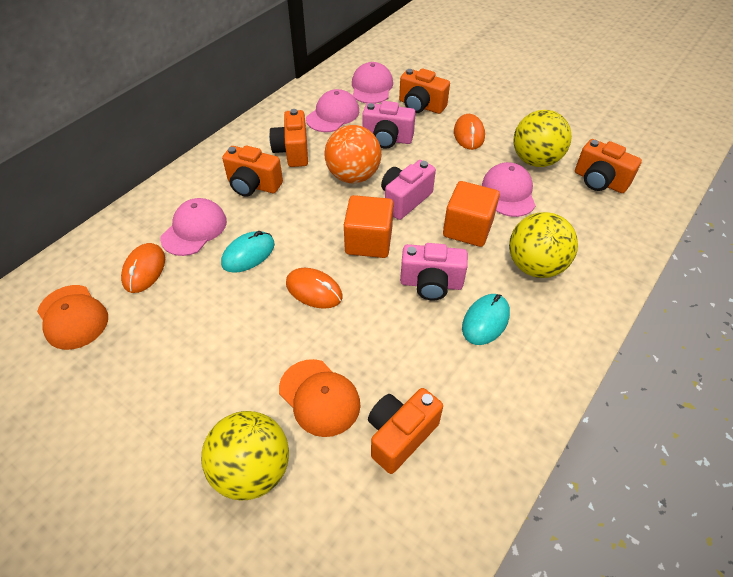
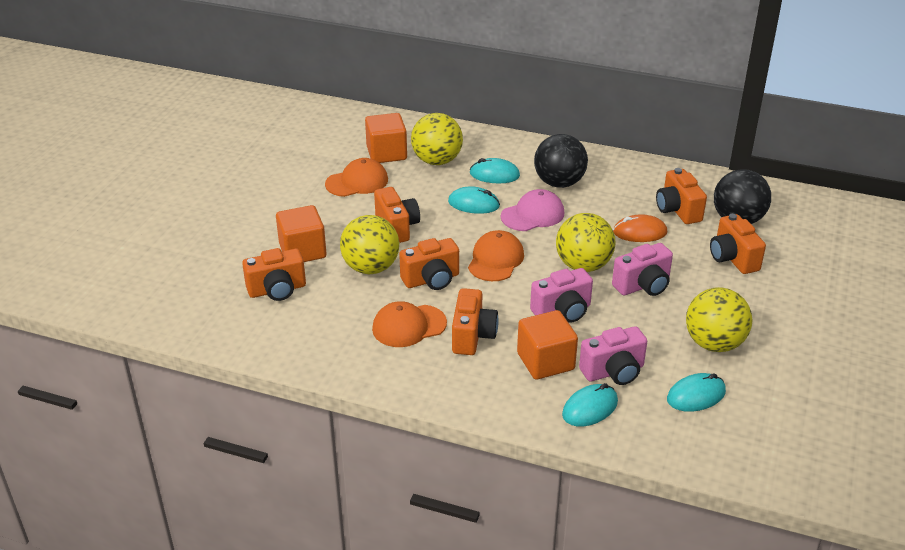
black ball: none = 0 -> [534,134,588,188] [714,169,771,224] = 2
orange ball: [325,125,382,184] = 1 -> none = 0
orange camera: [222,146,283,197] [269,109,308,167] [368,388,443,474] [399,68,450,114] [575,139,642,193] = 5 -> [242,248,306,301] [374,187,420,243] [399,238,459,290] [452,288,499,355] [656,168,707,224] [710,214,766,274] = 6
orange cap: [37,285,108,350] [279,359,361,437] = 2 -> [325,158,388,197] [372,301,447,347] [468,230,524,281] = 3
orange cube: [344,195,394,258] [443,181,500,247] = 2 -> [276,205,327,262] [365,113,407,163] [517,310,578,380] = 3
orange mouse: [121,243,165,293] [286,268,343,309] [454,114,485,150] = 3 -> [613,214,667,242] = 1
pink cap: [160,198,227,256] [306,89,359,132] [352,62,393,104] [482,162,536,217] = 4 -> [501,189,564,231] = 1
turquoise mouse: [221,231,275,273] [462,294,510,345] = 2 -> [448,186,500,214] [470,158,520,183] [562,383,618,427] [667,373,726,412] = 4
yellow ball: [201,411,289,501] [509,212,578,278] [514,110,572,167] = 3 -> [340,215,399,274] [411,113,463,165] [556,213,615,272] [686,287,753,352] = 4

